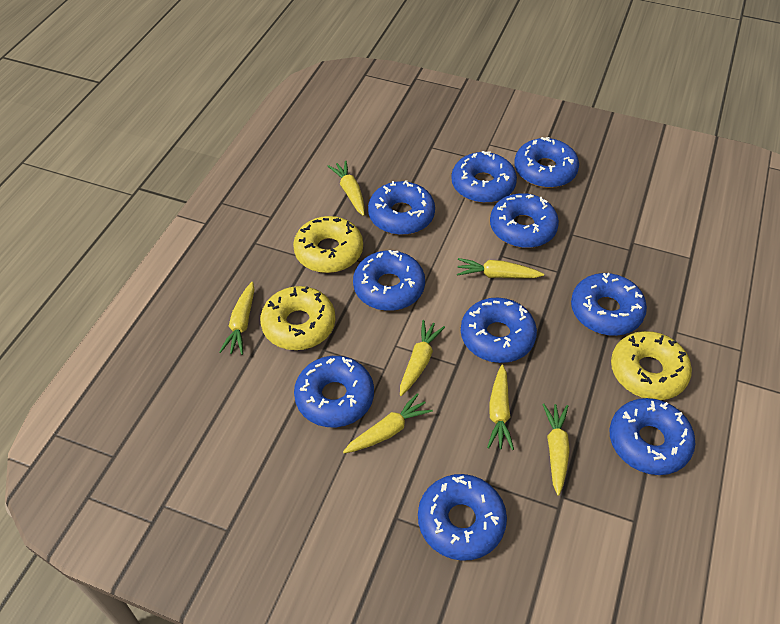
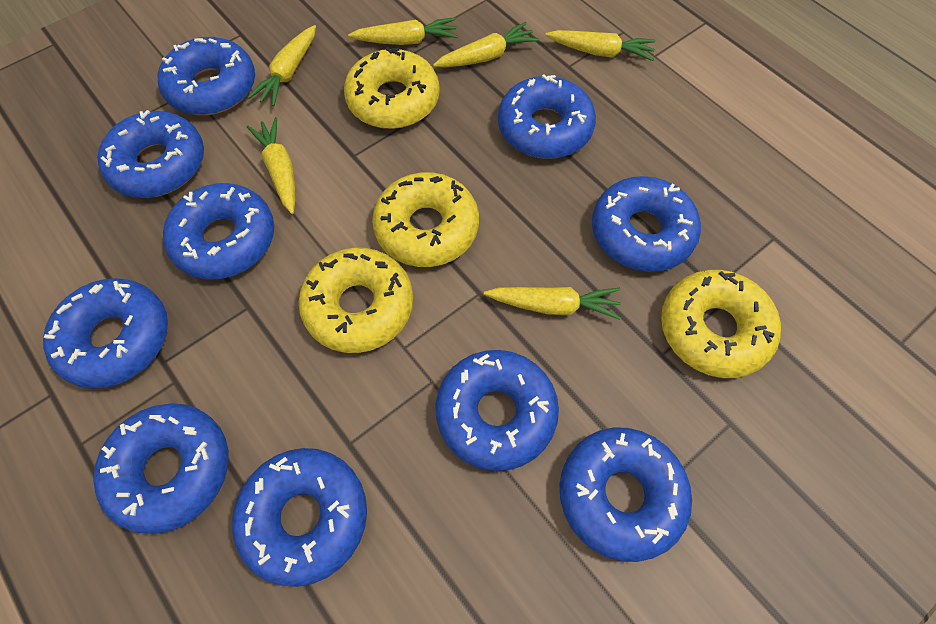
yellow carrot: [219,282,255,355] [328,160,365,216] [343,393,433,454] [400,320,445,396] [457,258,544,278] [487,365,514,450] [542,404,570,496] = 7 -> [247,117,295,214] [248,25,316,106] [348,17,458,45] [433,22,539,67] [484,287,621,320] [545,30,656,61] = 6
yellow donut: [260,286,336,350] [293,216,363,273] [611,331,692,400] = 3 -> [299,248,413,353] [344,47,440,129] [372,172,479,267] [661,270,781,378] = 4

